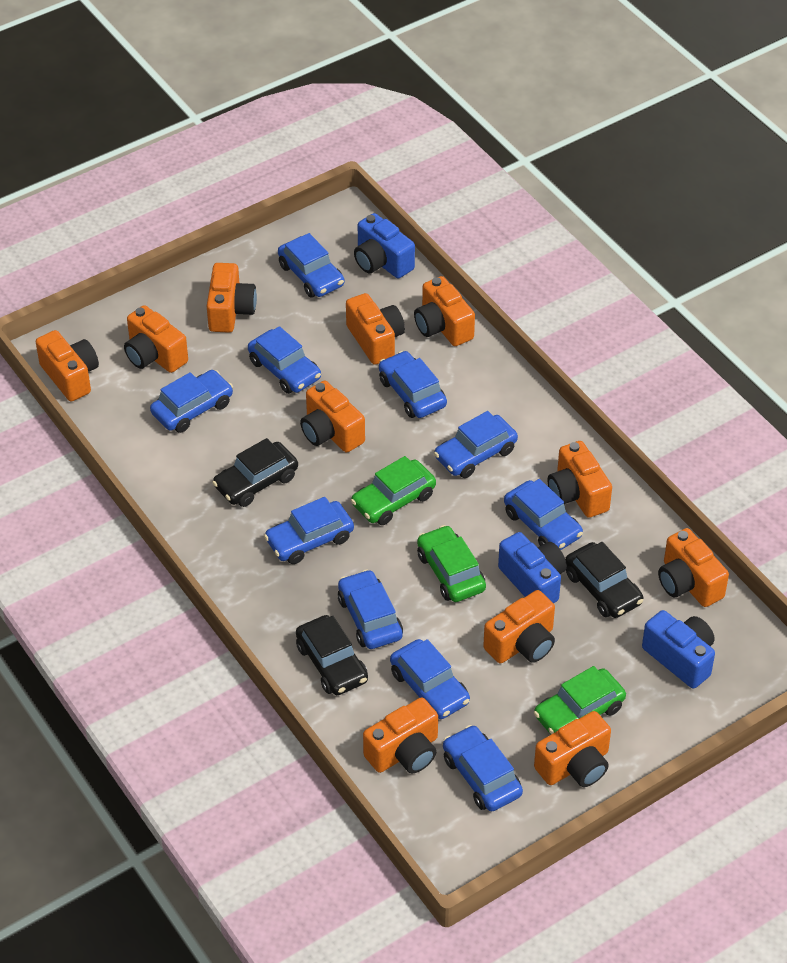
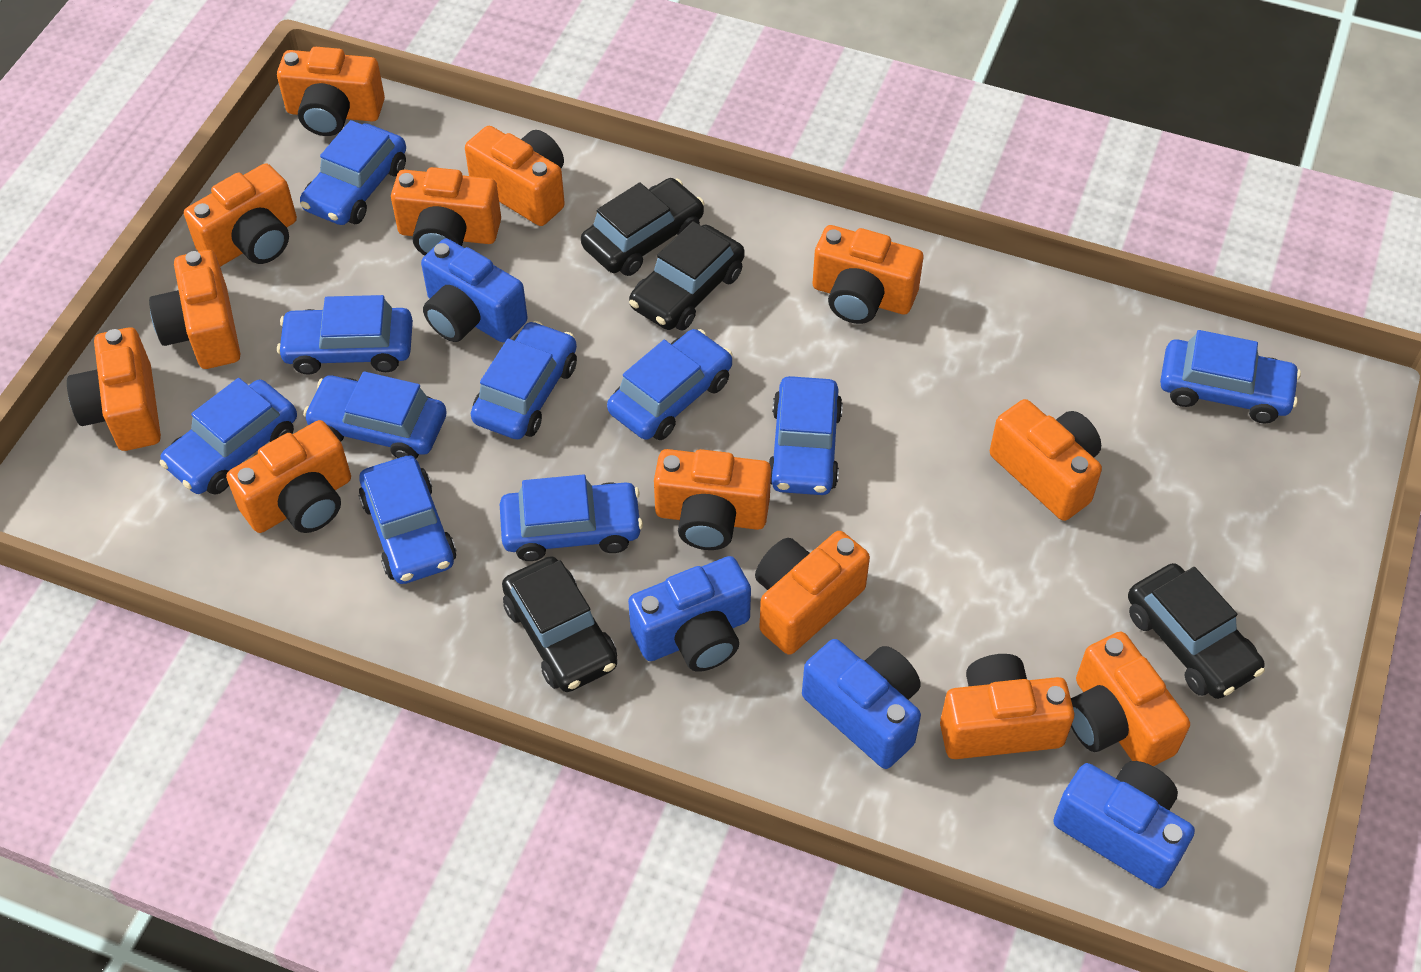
black car: [212,438,298,507] [296,615,368,695] [565,542,644,618] = 3 -> [502,556,617,692] [581,178,704,276] [629,221,745,331] [1128,563,1265,699] = 4
blue camera: [354,213,415,278] [498,532,567,603] [642,610,715,689] = 3 -> [421,238,528,342] [628,556,751,672] [802,639,921,769] [1053,761,1195,889] = 4
green car: [351,456,436,525] [417,525,486,602] [534,666,626,734] = 3 -> none = 0
orange camera: [36,330,99,401] [124,305,188,373] [207,263,257,333] [300,381,365,452] [346,293,405,365] [363,697,438,773] [414,276,475,346] [483,590,555,663] [534,711,611,787] [548,441,612,518] [658,528,729,607] = 11 -> [67,327,161,451] [149,250,240,369] [184,163,297,267] [226,420,351,533] [277,47,385,136] [391,167,501,255] [465,126,565,226] [654,449,771,550] [755,531,870,655] [813,225,923,324] [940,654,1074,759] [990,399,1102,521] [1071,632,1190,766] = 13

